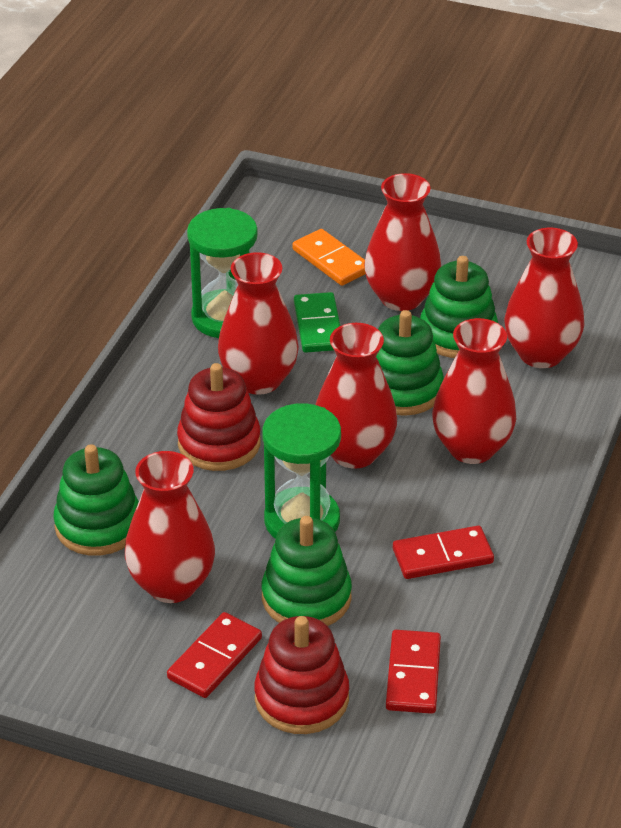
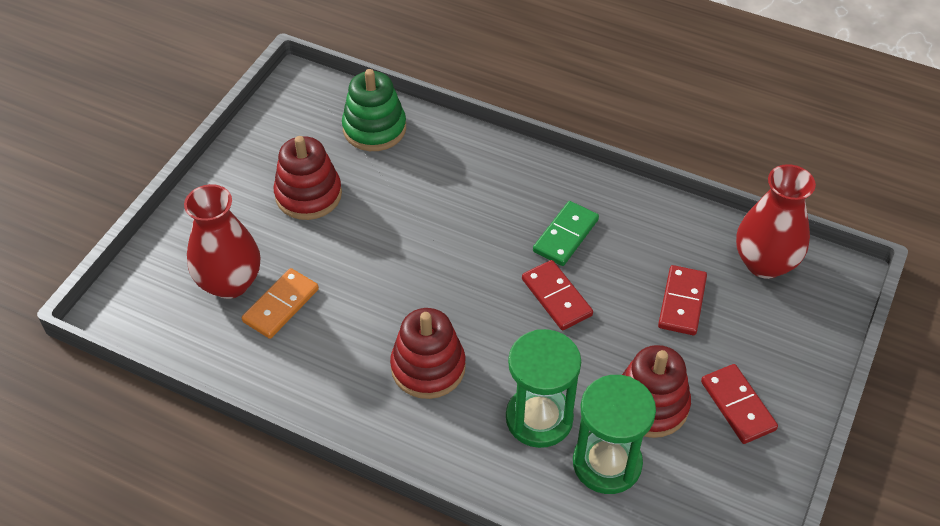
green stacking toy: [53,444,139,556] [261,516,352,626] [376,310,444,416] [420,256,498,358] = 4 -> [342,69,406,151] = 1
red stacking toy: [177,363,261,471] [254,616,349,734] = 2 -> [274,136,342,220] [390,308,466,399] [622,345,691,438] = 3
red vase: [125,451,215,603] [218,252,299,395] [316,323,397,469] [364,173,441,311] [432,318,516,464] [504,228,584,368] = 6 -> [184,184,260,299] [736,164,816,279] = 2

